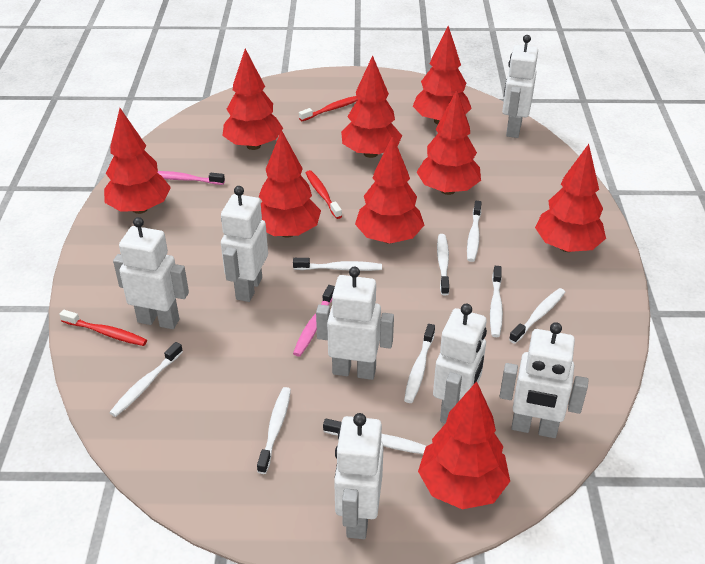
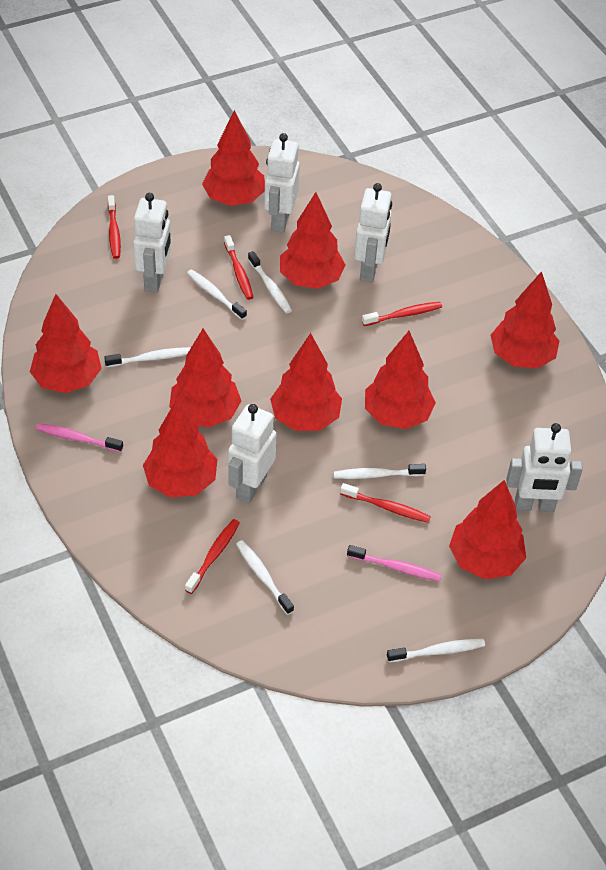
red toothbrush: [59,310,147,346] [299,96,358,121] [306,170,342,219] = 3 -> [108,195,121,259] [185,519,240,594] [224,235,253,300] [340,483,431,523] [362,302,442,326] = 5
white robot: [113,217,189,329] [221,186,268,302] [316,267,394,380] [334,413,384,539] [433,304,487,424] [499,322,588,438] [502,35,538,138] = 7 -> [133,193,171,293] [228,404,276,503] [264,133,300,233] [354,183,392,282] [506,423,583,512] = 5
white toothbrush: [109,342,183,417] [257,387,291,474] [293,258,382,271] [323,419,426,454] [404,324,435,403] [437,234,449,296] [467,201,482,262] [490,266,503,337] [509,288,565,344] = 9 -> [104,347,191,367] [187,269,247,320] [236,540,294,615] [248,251,292,313] [334,464,426,479] [387,639,485,662] = 6

